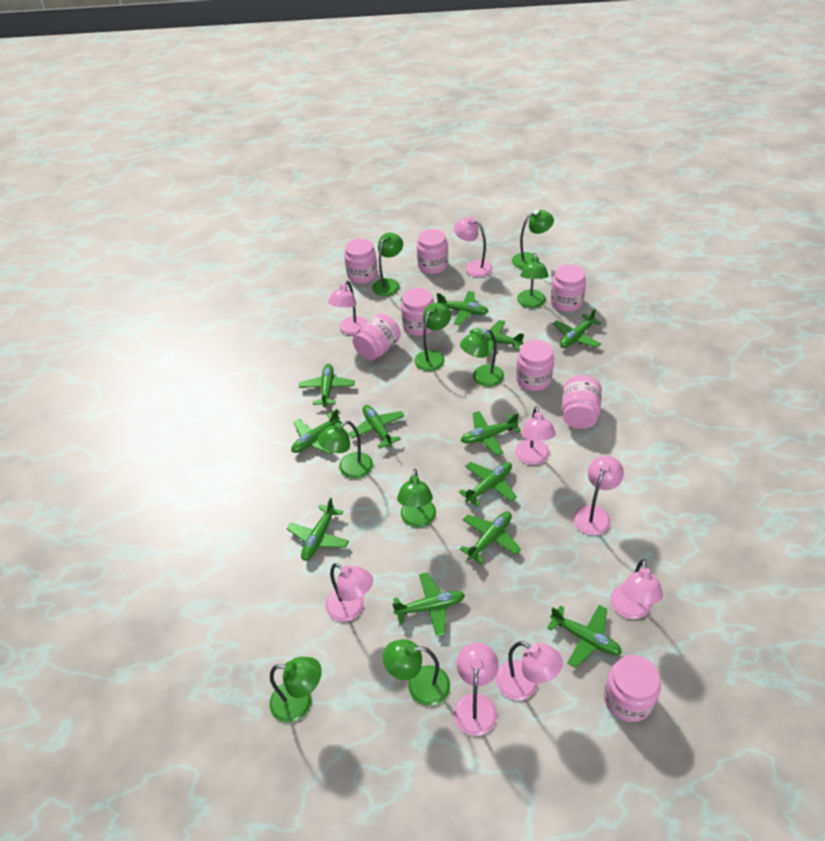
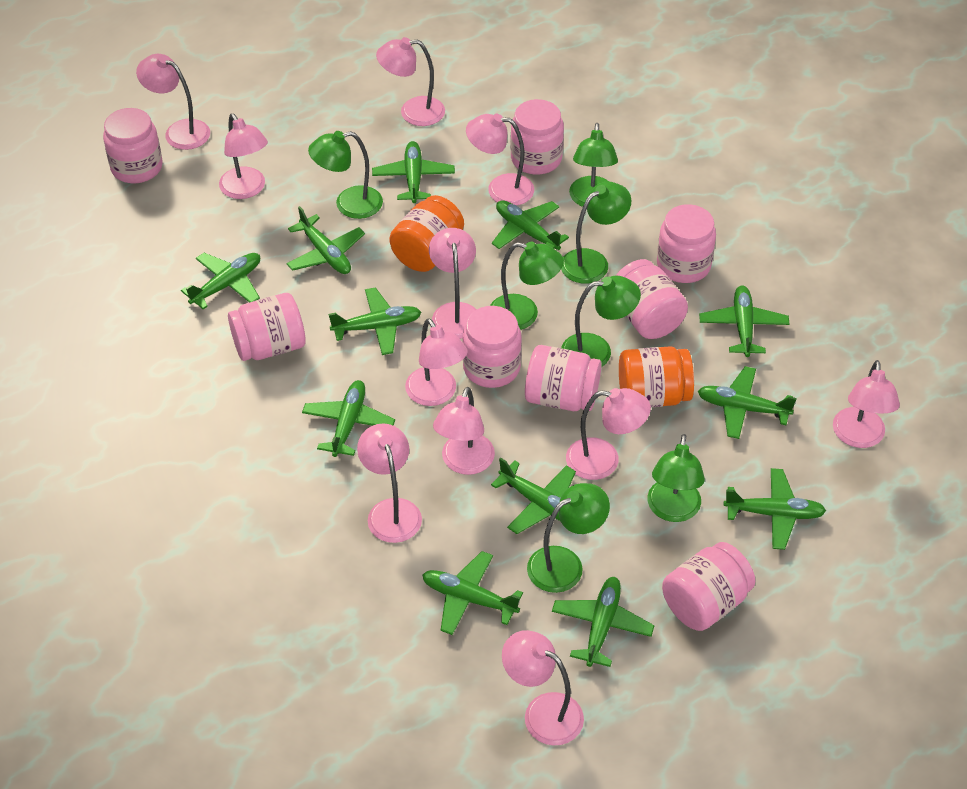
green lamp: [269,657,322,723] [318,421,373,479] [372,233,403,296] [383,639,450,706] [397,469,436,528] [414,303,451,371] [460,329,504,387] [512,210,554,269] [517,253,549,308] = 9 -> [308,131,383,219] [490,242,564,330] [527,483,610,593] [561,182,631,284] [561,276,641,367] [569,123,618,207] [648,434,705,522] = 7
orange jar: none = 0 -> [389,195,464,272] [619,346,694,407] = 2
pink lamp: [325,563,373,622] [328,280,367,335] [454,217,493,277] [454,643,499,736] [496,641,563,700] [515,406,556,465] [574,456,624,535] [611,559,663,619] = 8 -> [136,54,210,150] [219,113,268,199] [357,423,422,543] [376,37,445,126] [405,318,468,406] [429,228,477,339] [433,387,495,475] [466,113,534,206] [502,630,584,745] [566,388,651,480] [833,360,900,448] = 11

